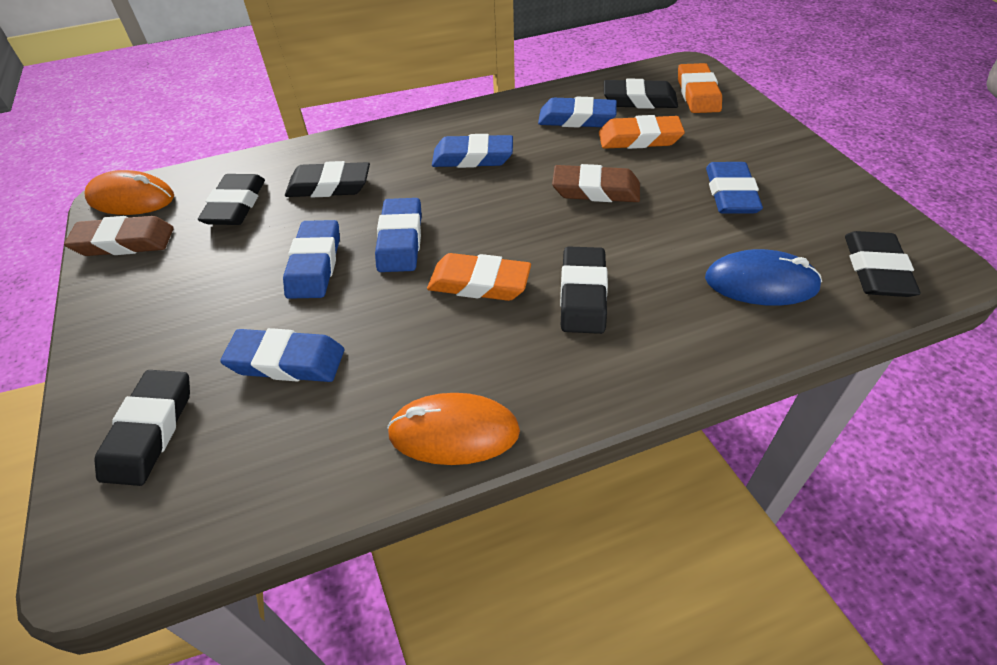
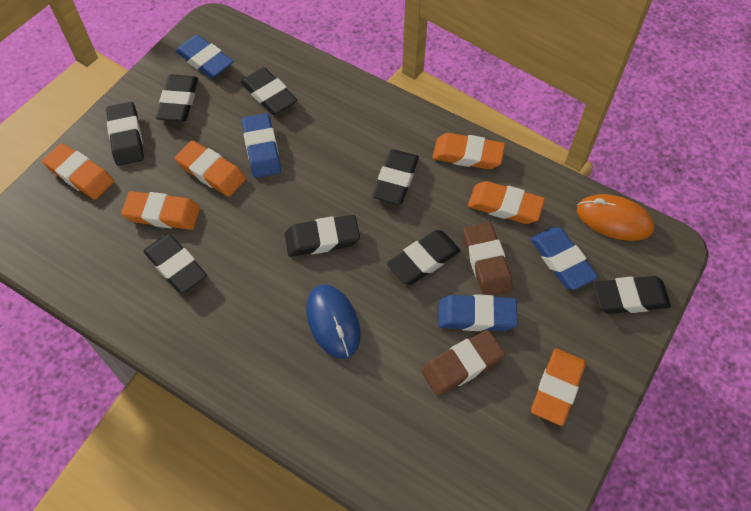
black eraser: [94,370,190,486] [198,174,265,225] [285,161,370,198] [560,246,608,334] [604,79,678,109] [845,231,921,297] = 6 -> [106,102,144,166] [143,234,207,294] [156,75,198,121] [241,67,297,115] [285,215,360,257] [372,149,419,205] [387,230,461,285] [593,276,671,314] = 8
blue eraser: [220,328,344,382] [283,220,340,299] [375,198,422,272] [432,134,513,168] [538,97,617,127] [706,162,763,214] = 6 -> [176,35,234,79] [242,113,281,178] [438,294,518,331] [530,227,598,290] = 4
orange eraser: [427,253,531,301] [599,115,685,149] [678,63,722,113] = 3 -> [42,143,114,200] [121,191,200,230] [175,140,246,197] [432,133,505,169] [468,181,545,224] [531,349,585,426] = 6
orange mouse: [84,170,174,215] [387,393,520,465] = 2 -> [577,194,654,241] = 1

